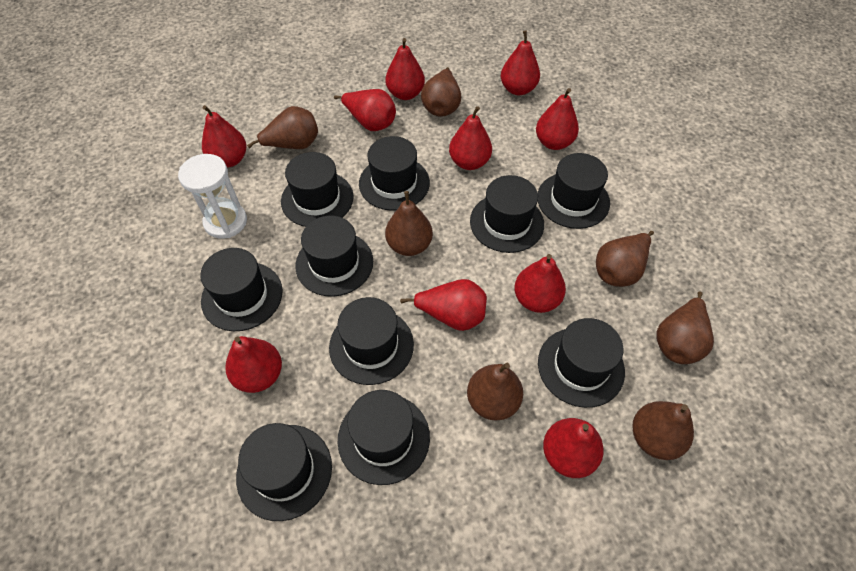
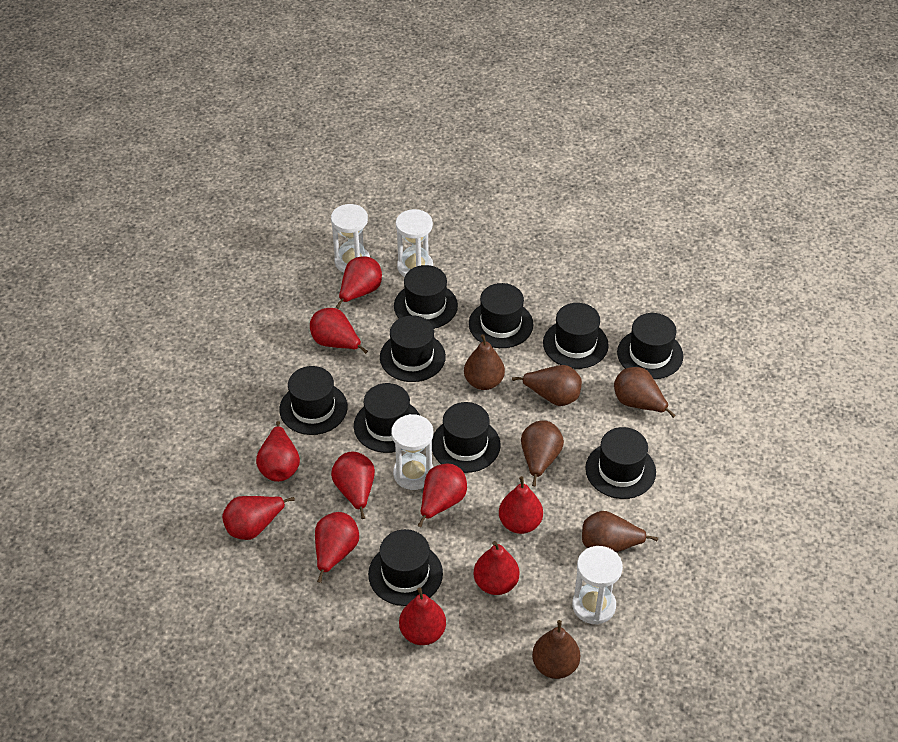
brown pear: [247,106,318,149] [385,191,433,256] [421,67,461,117] [467,363,523,421] [596,231,654,287] [632,401,694,460] [656,291,714,364] = 7 -> [464,334,505,390] [512,365,582,406] [521,420,564,486] [532,620,580,679] [582,511,658,552] [614,367,676,418] = 6
white hourglass: [178,154,247,239] = 1 -> [331,204,370,273] [391,414,433,490] [396,209,433,277] [572,546,623,625] = 4

